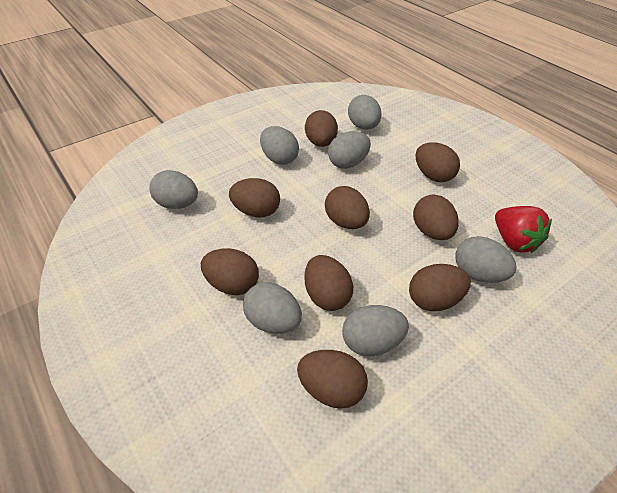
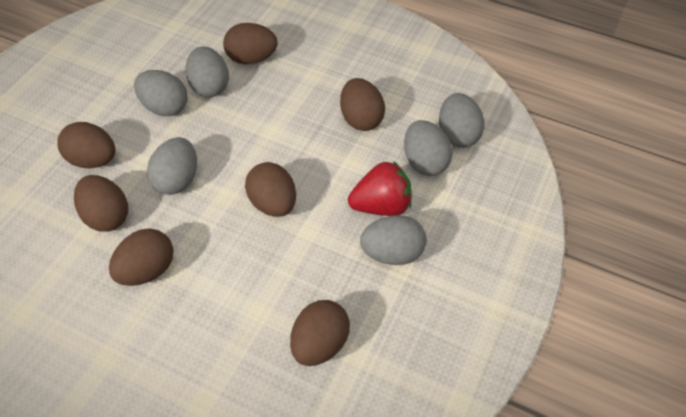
brown egg: [201,248,259,295] [229,178,280,217] [297,350,368,409] [304,255,353,311] [305,110,338,147] [325,186,370,229] [409,264,471,311] [413,195,459,240] [415,142,460,182] = 9 -> [57,122,115,168] [74,175,128,232] [109,229,174,286] [223,23,278,64] [245,162,296,217] [290,300,350,366] [340,78,385,131] = 7
grey egg: [149,170,198,209] [243,282,302,334] [260,126,299,165] [328,131,371,169] [342,305,409,356] [348,95,382,129] [455,236,517,283] = 7 -> [134,70,188,116] [147,137,197,195] [185,46,229,97] [360,215,427,265] [404,120,453,176] [439,93,485,148] = 6

